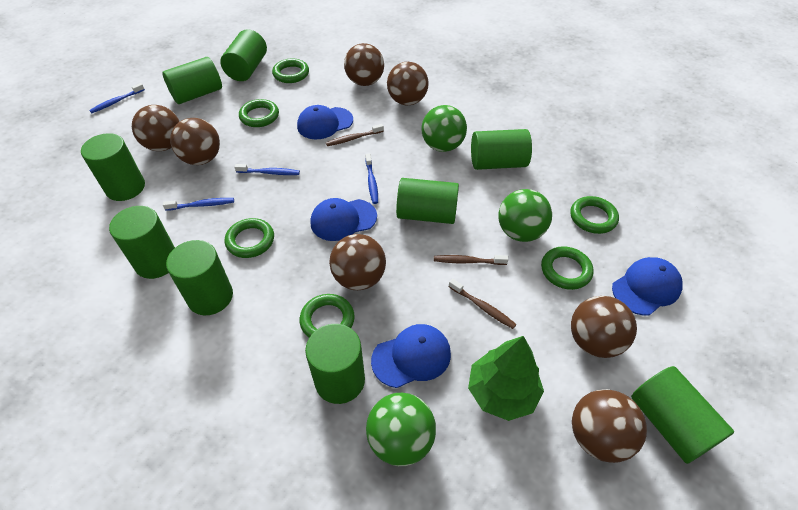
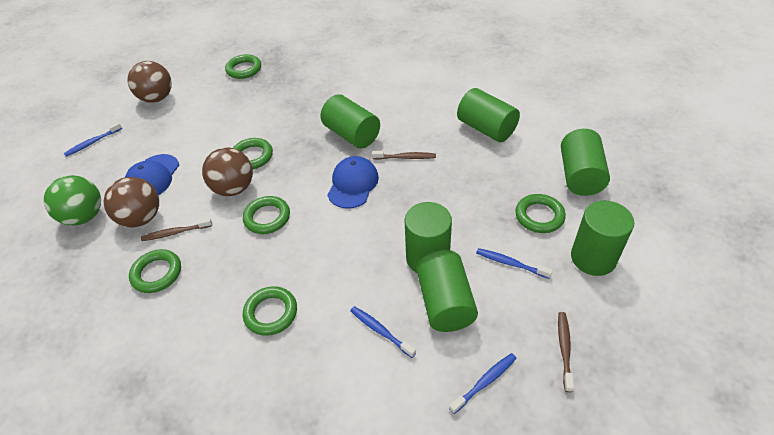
blue cap: [297,105,353,139] [310,198,377,241] [371,324,451,388] [612,257,683,315] = 4 -> [125,154,179,195] [327,156,379,209] = 2
brown ball: [132,105,180,151] [170,118,220,165] [329,234,386,290] [344,43,384,86] [387,62,429,105] [571,296,637,358] [572,389,647,463] = 7 -> [104,177,159,227] [128,61,172,103] [202,147,253,196] = 3
green ball: [366,393,436,466] [421,105,467,152] [498,189,552,242] = 3 -> [44,175,101,225] = 1
green cylinder: [81,133,145,201] [109,206,175,279] [162,57,222,104] [166,240,233,315] [220,29,267,81] [305,324,365,404] [396,178,459,224] [471,129,532,170] [631,366,734,464] = 9 -> [321,94,380,149] [405,202,452,273] [416,250,478,332] [457,88,520,142] [561,129,610,196] [571,201,634,276] = 6
green tree: [468,336,544,421] = 1 -> none = 0

